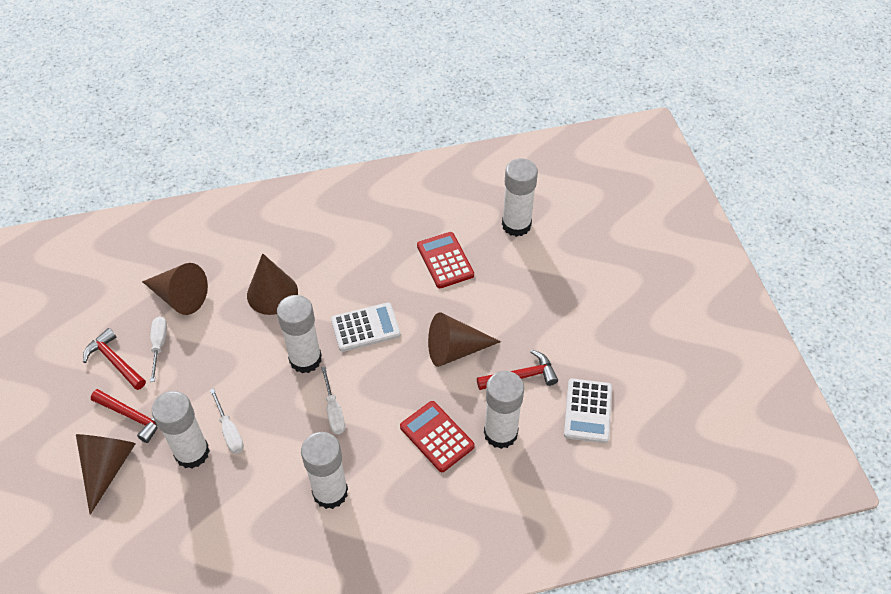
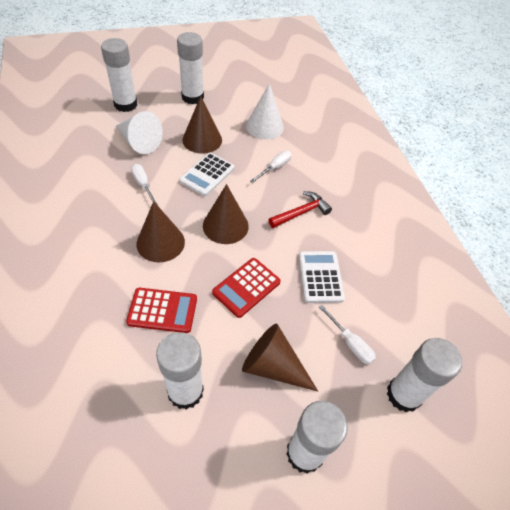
red hammer: [83,328,146,390] [91,389,158,443] [477,350,558,390] = 3 -> [268,191,332,228] = 1
white cone: none = 0 -> [116,111,163,154] [246,83,284,139] = 2

